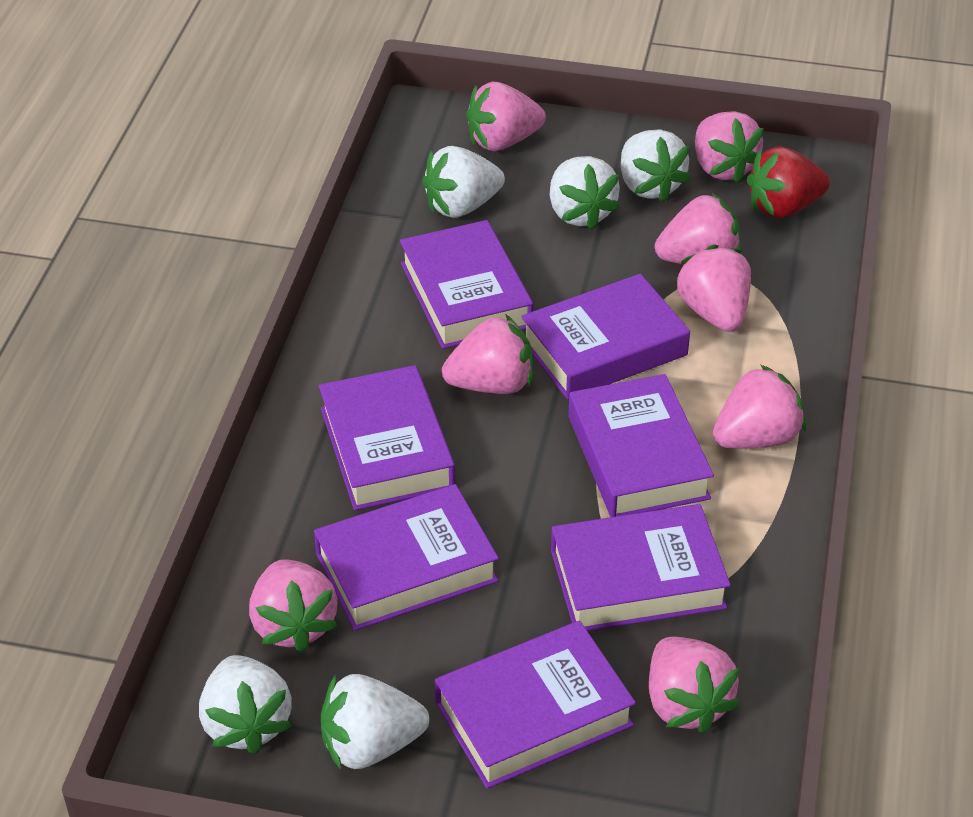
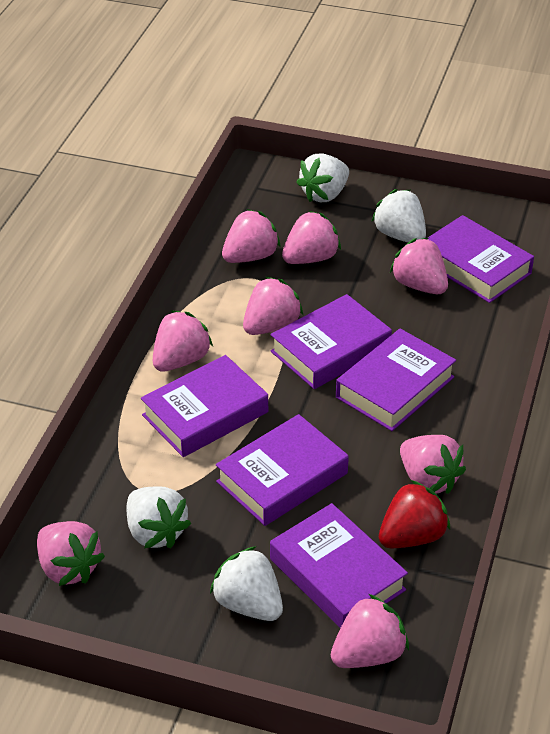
purple book: [314,484,499,631] [319,365,455,510] [400,220,533,349] [435,621,636,789] [521,274,690,400] [551,504,731,631] [568,374,714,517] = 7 -> [141,355,268,457] [216,414,349,526] [270,503,408,628] [271,294,392,389] [336,329,456,431] [427,215,534,303] = 6
white strawberry: [199,655,292,754] [321,674,429,770] [422,146,505,218] [550,156,620,230] [621,129,690,202] = 5 -> [126,487,191,548] [210,546,283,621] [296,153,349,202] [371,189,426,242] = 4

